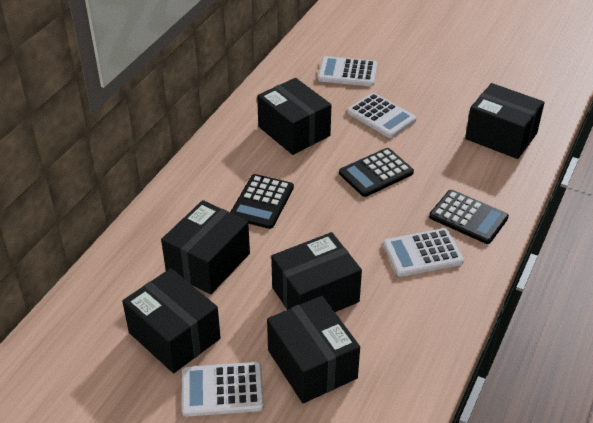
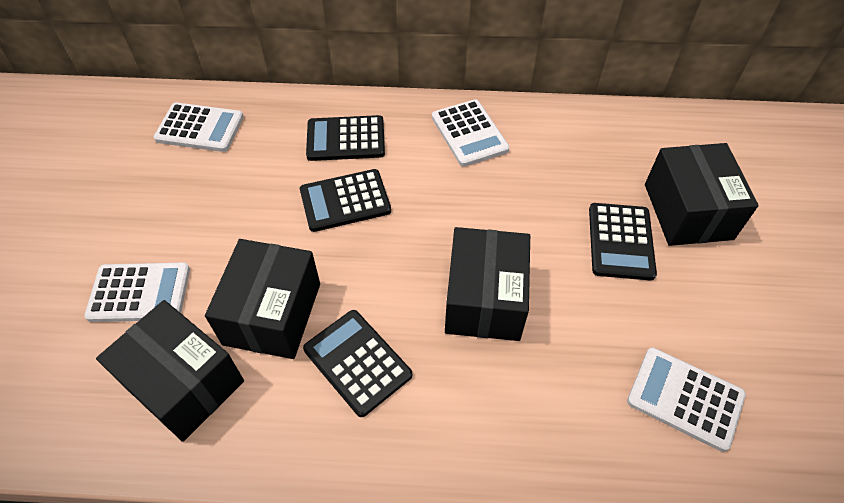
black box: [122,268,221,373] [161,200,250,295] [257,78,331,155] [267,296,360,403] [271,232,362,312] [465,83,545,159] = 6 -> [96,300,244,442] [205,239,320,359] [445,227,530,341] [645,143,759,246] = 4
black calculator: [230,174,294,229] [339,148,414,197] [429,190,509,244] = 3 -> [300,169,391,232] [303,310,412,417] [306,115,385,161] [589,203,657,280] = 4

